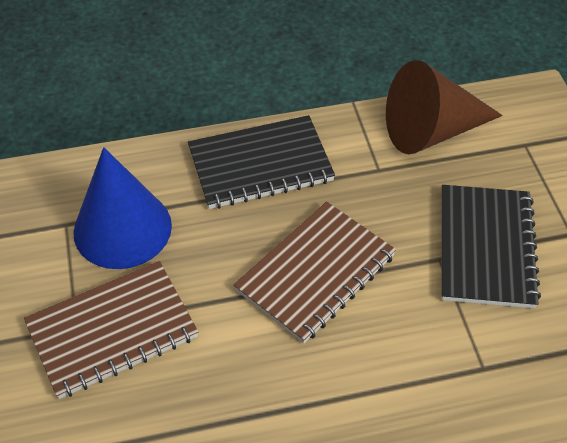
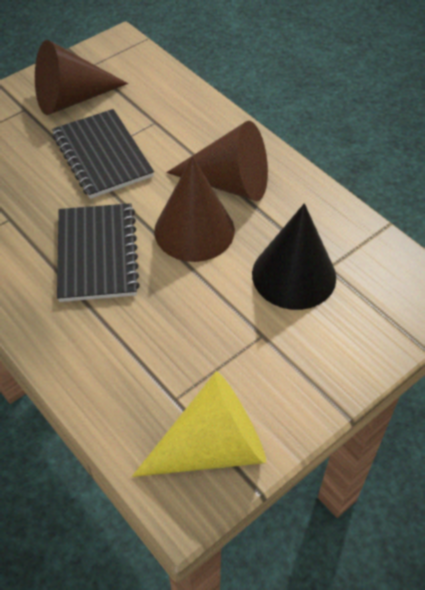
black cone: none = 0 -> [252,203,336,310] = 1
blue cone: [74,147,172,269] = 1 -> none = 0
brown cone: [386,60,503,154] = 1 -> [35,40,128,115] [154,157,235,262] [166,121,268,201] = 3
brown notebook: [24,261,198,399] [233,201,396,343] = 2 -> none = 0
yellow cone: none = 0 -> [132,372,266,477] = 1

